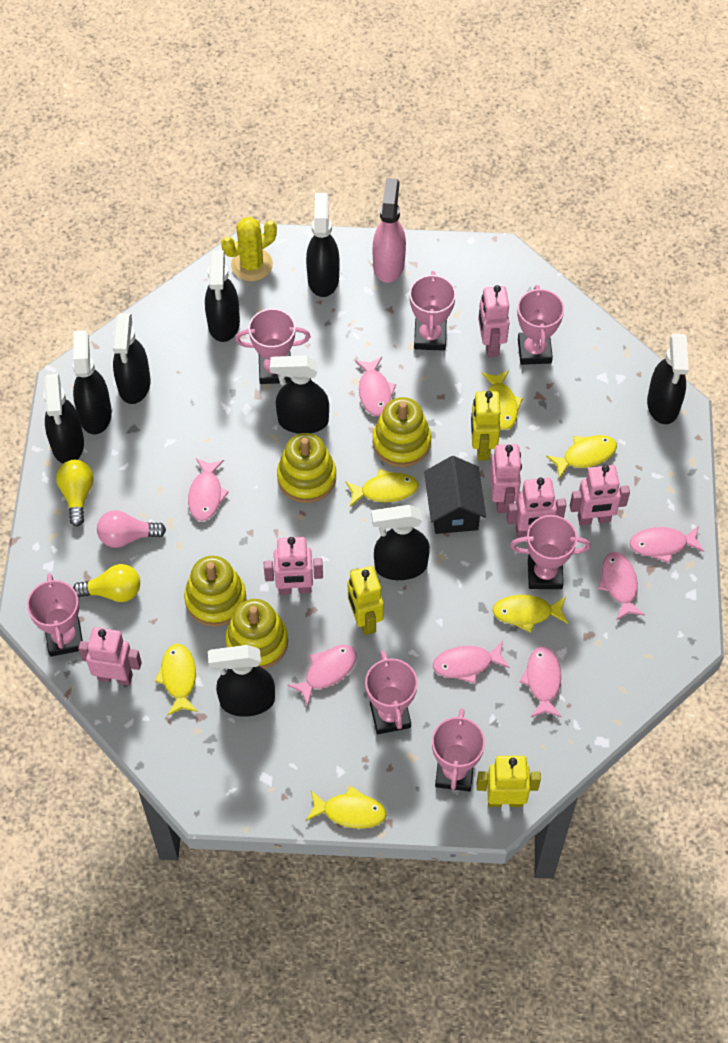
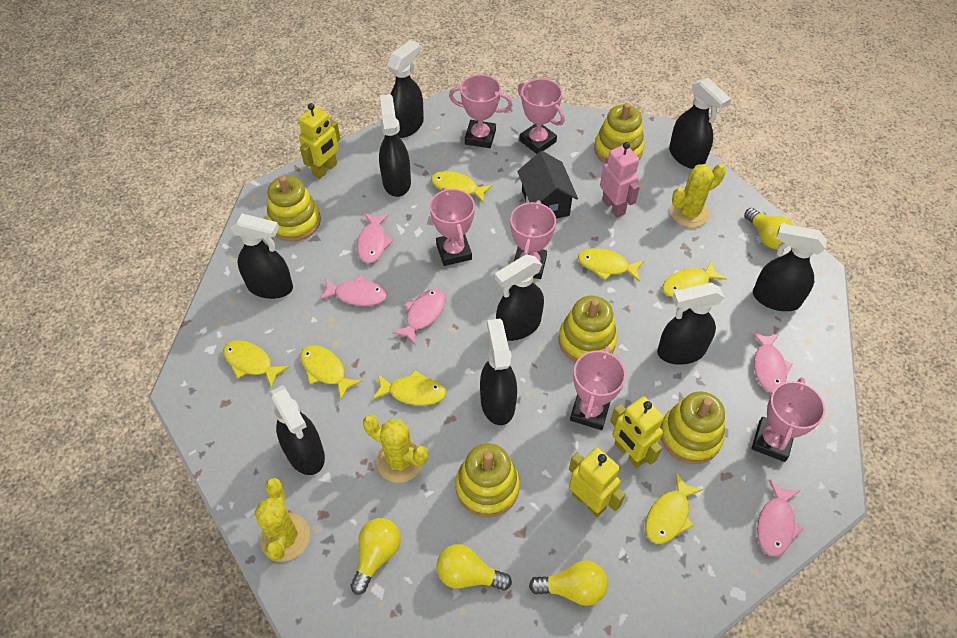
pink fish: [188,458,229,521] [287,645,357,706] [355,357,396,416] [433,641,510,684] [519,646,562,717] [598,552,645,620] [629,526,704,563] = 7 -> [319,275,387,306] [357,213,393,263] [392,289,446,346] [751,332,793,393] [757,479,803,557] = 5
pink light bulb: [97,510,166,548] = 1 -> none = 0
pink robot: [78,627,142,685] [264,537,323,595] [478,285,509,357] [490,444,522,513] [506,478,566,538] [570,465,630,525] = 6 -> [600,142,640,218] = 1
pink spray bottle: [373,178,406,283] = 1 -> none = 0
pink trophy: [27,574,83,657] [235,308,311,384] [365,651,418,734] [409,271,456,351] [432,708,485,792] [510,515,591,589] [517,285,564,365] = 7 -> [430,187,475,266] [449,75,512,148] [510,200,556,279] [518,79,565,154] [570,346,626,430] [751,377,825,462] = 6
yellow cactus: [221,217,277,281] = 1 -> [255,478,310,561] [363,415,428,483] [670,164,726,228] = 3
yellow fish: [155,644,198,716] [306,786,387,829] [345,469,419,507] [482,370,523,430] [492,595,568,633] [546,435,617,479] = 6 -> [223,340,289,389] [300,345,362,400] [372,370,446,406] [431,171,492,203] [578,248,644,281] [645,473,704,544] [662,260,727,297] = 7
yellow light bulb: [56,460,94,527] [73,564,140,602] = 2 -> [350,518,401,594] [436,544,512,590] [529,561,608,606] [744,208,794,249] = 4
yellow stacking toy: [184,556,247,627] [225,599,288,669] [277,433,336,503] [372,397,431,467] = 4 -> [267,176,321,241] [455,443,520,517] [558,295,617,362] [594,103,645,163] [660,391,725,464] = 5

